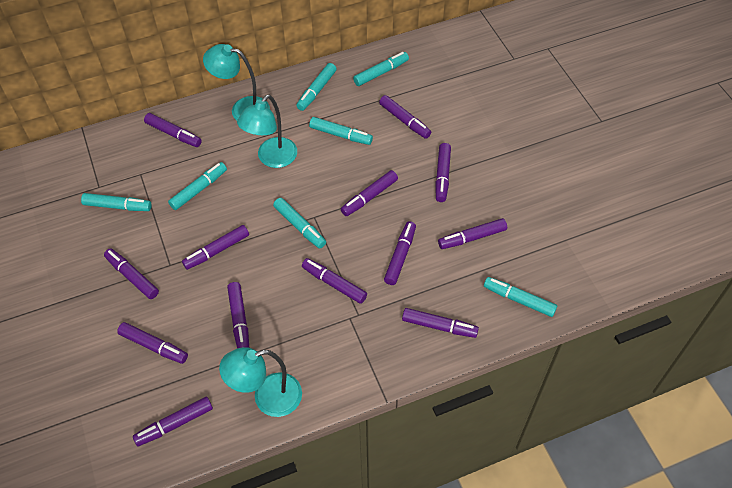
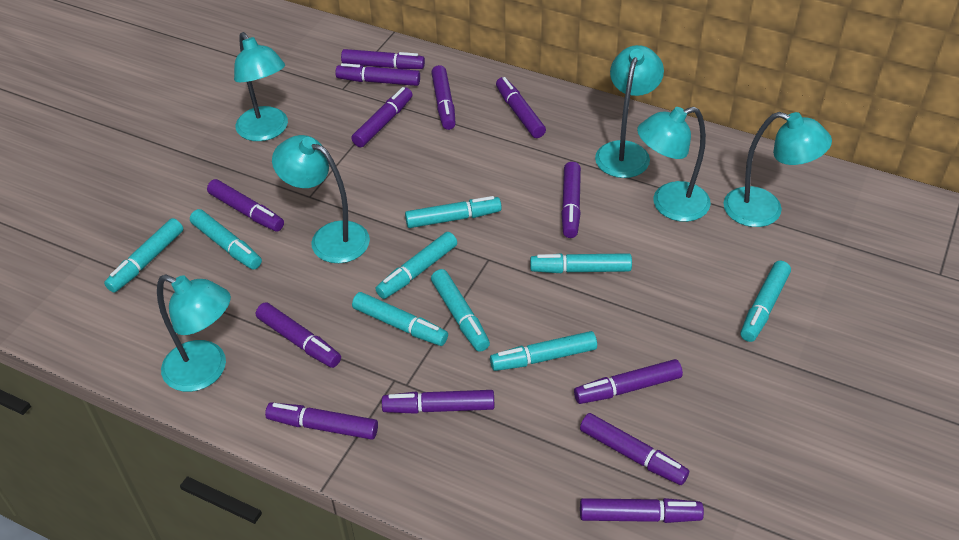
turquoise lamp: [203,44,270,121] [219,347,302,417] [237,95,297,168] = 3 -> [157,274,231,392] [234,32,288,141] [272,135,370,263] [595,45,664,178] [637,107,711,222] [723,112,832,227] = 6
turquoise marker: [81,193,152,211] [168,162,227,210] [273,198,326,249] [296,63,337,111] [309,117,373,145] [353,52,409,86] [484,277,557,317] = 7 -> [104,218,183,293] [190,209,262,270] [352,292,448,346] [376,232,457,299] [405,196,502,228] [431,269,490,352] [490,331,597,371] [530,253,632,273] [740,261,791,342] = 9

